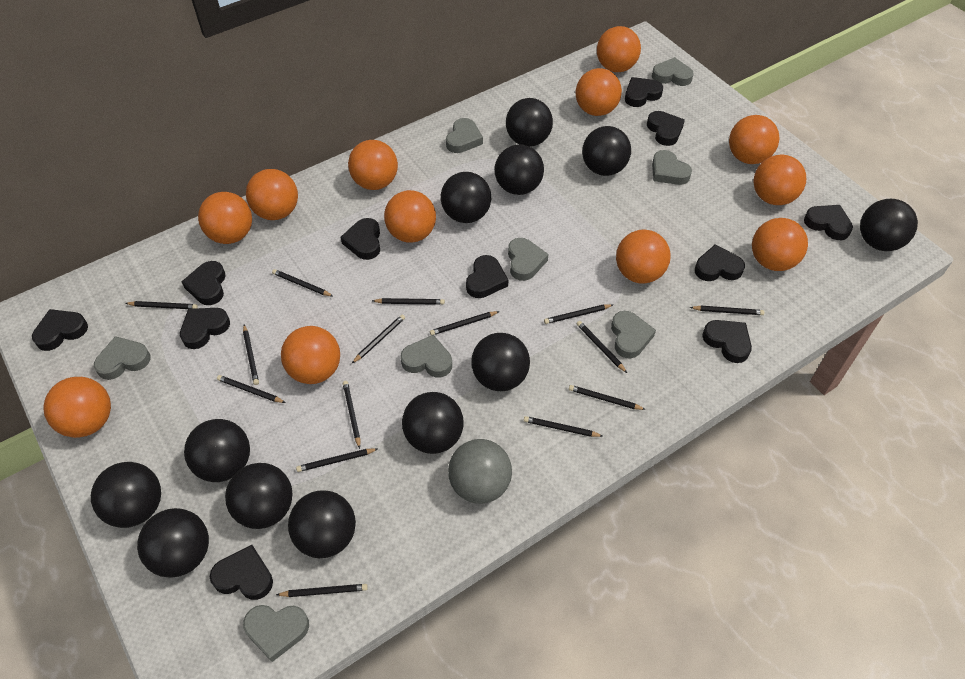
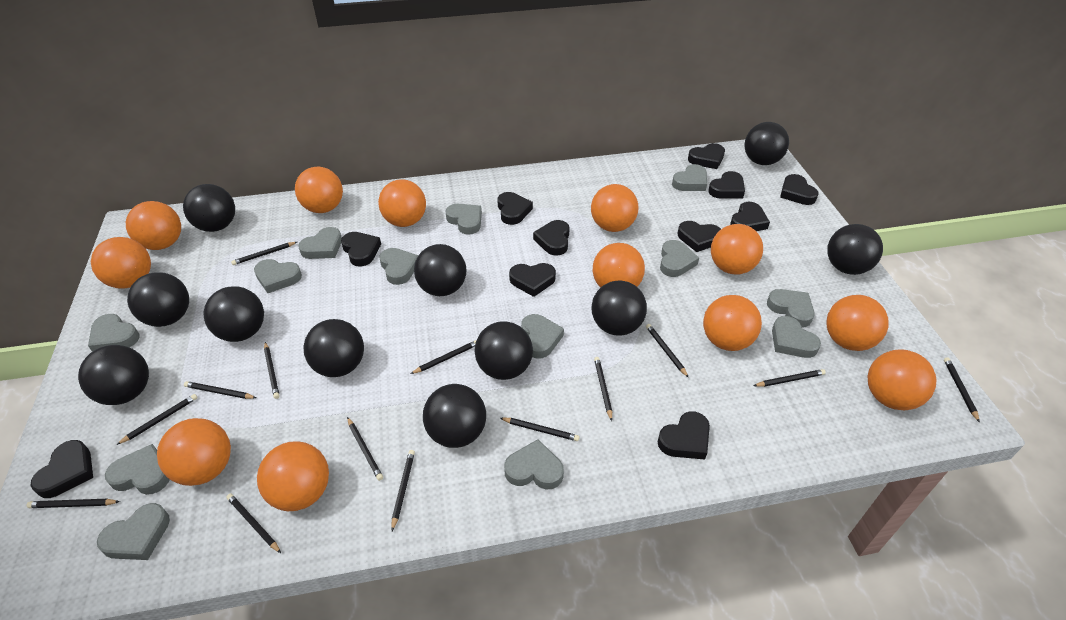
black ball: [91,462,161,528] [137,508,209,578] [184,419,250,482] [225,463,293,529] [288,490,356,558] [402,392,463,454] [441,172,491,223] [471,333,530,391] [495,144,544,195] [506,98,553,147] [582,126,631,176] [860,199,918,251] = 12 -> [78,345,149,405] [127,272,189,327] [183,184,235,232] [204,286,264,342] [304,319,364,377] [414,244,466,296] [423,384,486,448] [474,321,533,380] [591,281,647,336] [744,122,789,165] [827,224,883,275] = 11
black pencil: [125,301,198,309] [217,375,286,403] [243,324,259,385] [272,269,333,297] [276,584,368,597] [296,448,378,472] [343,381,360,449] [352,314,405,363] [372,298,445,305] [430,311,500,335] [524,416,603,437] [544,304,613,324] [569,385,646,410] [577,321,627,373] [690,305,765,315] = 15 -> [26,499,120,508] [116,394,198,445] [184,381,256,399] [226,494,281,553] [231,242,297,265] [264,342,280,399] [347,417,383,481] [391,450,415,531] [411,340,476,374] [500,417,580,441] [594,357,612,421] [646,324,689,378] [753,369,826,387] [944,357,980,423] = 14
grey ball: [448,439,512,504] = 1 -> none = 0
grey heart: [94,336,151,380] [243,605,309,662] [400,335,452,378] [446,118,483,153] [508,238,549,281] [611,311,656,359] [652,57,694,86] [652,150,692,185] = 8 -> [88,314,140,352] [97,503,170,560] [105,444,170,495] [254,259,302,293] [298,227,342,259] [380,248,419,285] [446,204,482,235] [504,439,564,490] [521,314,564,358] [660,240,699,277] [672,164,707,191] [767,289,815,328] [772,316,821,358] = 13

